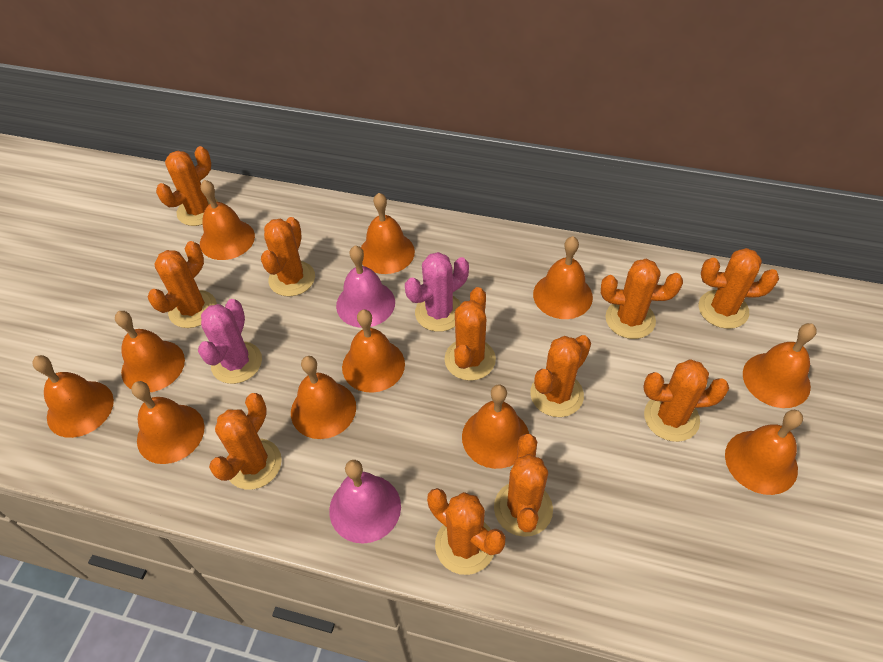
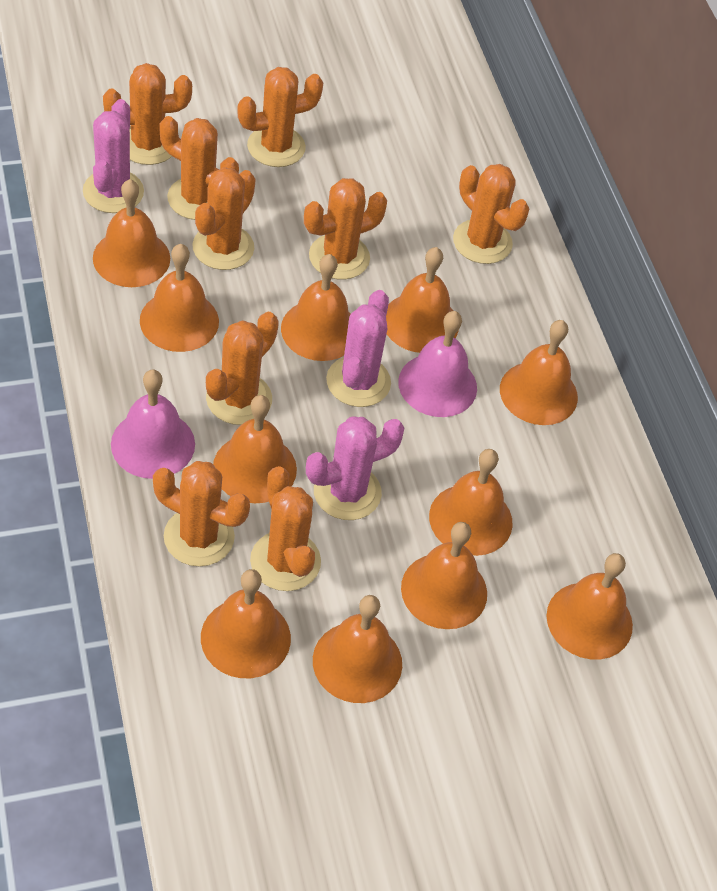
orange cactus: [148,241,217,328] [156,146,218,226] [209,393,282,490] [261,217,315,296] [427,488,505,575] [445,287,496,381] [494,434,553,537] [530,335,591,417] [601,259,683,339] [643,360,729,442] [699,248,779,329] = 11 -> [103,63,192,165] [153,461,250,567] [160,116,239,220] [192,167,256,270] [206,312,279,425] [237,67,323,167] [250,466,321,591] [304,178,387,279] [453,164,530,264] = 9
pink cactus: [198,299,262,384] [405,252,469,332] = 2 -> [83,99,144,213] [306,417,404,520] [326,290,391,407] = 3

